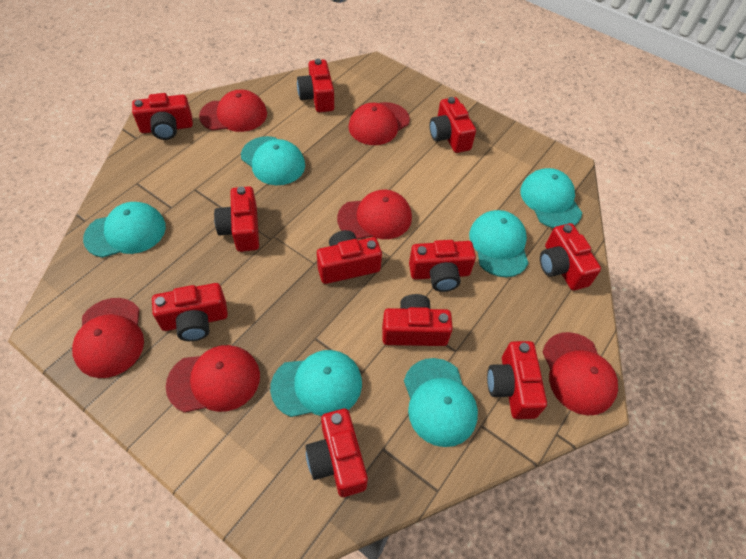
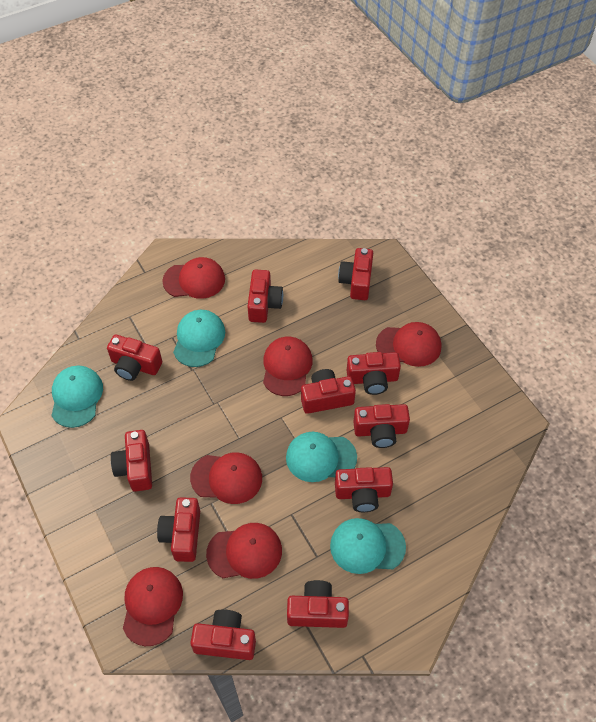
turquoise cap: [83,202,166,258] [241,136,305,185] [270,350,362,417] [404,358,478,447] [469,210,528,277] [520,168,582,228] = 6 -> [51,366,103,428] [173,310,225,367] [286,432,357,482] [330,518,406,574] = 4

